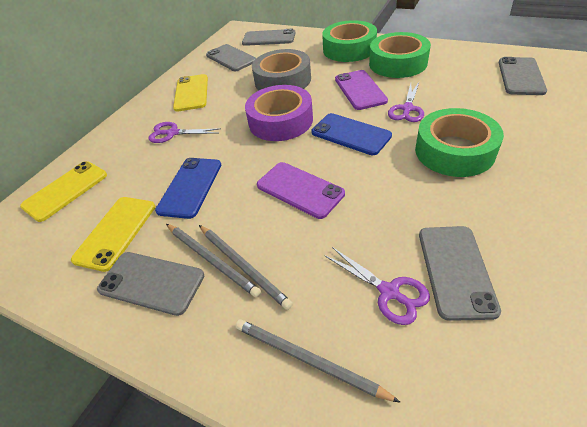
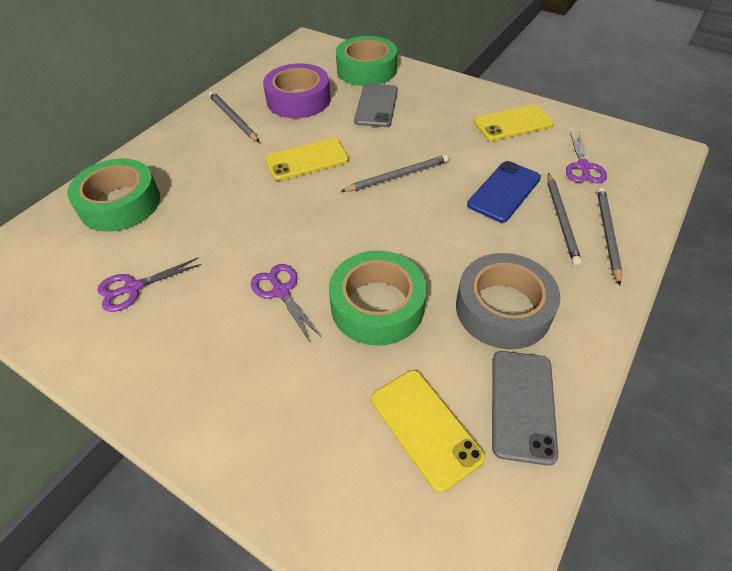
blue phone: [155,158,221,219] [311,113,392,155] = 2 -> [467,161,541,223] = 1
grey pencil: [166,224,261,297] [199,225,293,310] [236,319,401,403] = 3 -> [209,92,259,142] [340,155,449,192] [548,173,582,265] [597,188,622,286] = 4
grey phone: [97,252,204,316] [206,44,256,71] [242,29,295,46] [419,226,501,321] [499,57,547,95] = 5 -> [354,84,398,127] [492,351,558,466] = 2
purple phone: [257,162,345,219] [335,70,388,110] = 2 -> none = 0

